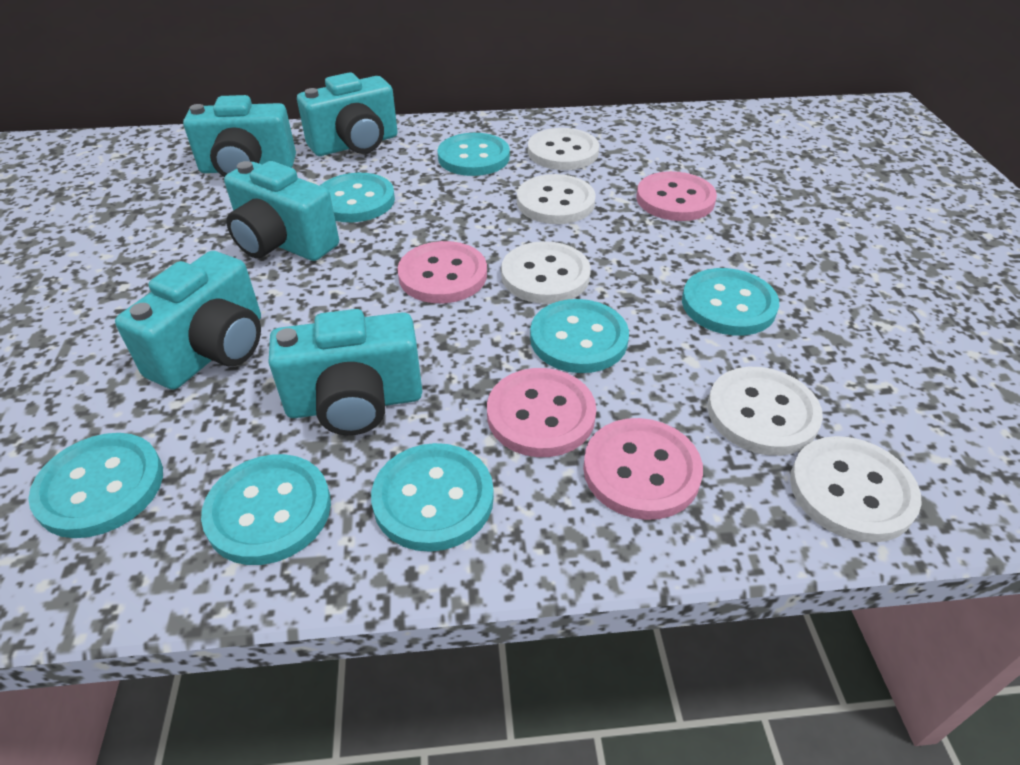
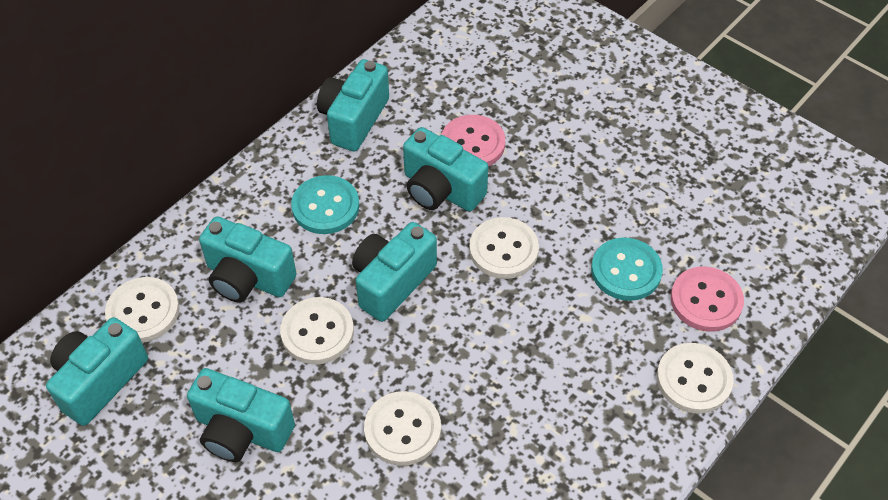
pink button: [397,241,487,303] [487,368,596,457] [583,418,703,520] [637,171,717,221] = 4 -> [441,115,505,166] [670,266,744,332] = 2
turquoise button: [28,433,163,538] [201,454,331,565] [320,173,395,222] [371,443,494,552] [437,133,510,176] [530,299,629,373] [682,268,779,336] = 7 -> [291,175,359,234] [591,238,663,301] = 2
turquoise camera: [115,251,261,390] [183,95,296,177] [224,161,339,261] [268,309,422,435] [297,72,398,156] = 5 -> [46,317,148,426] [187,368,295,462] [199,216,297,303] [317,59,389,151] [352,222,437,322] [403,127,488,212] = 6

